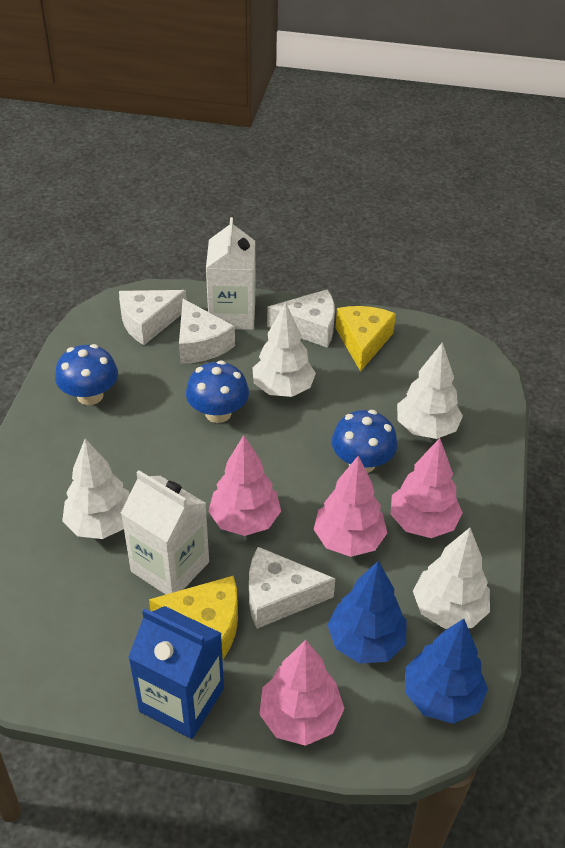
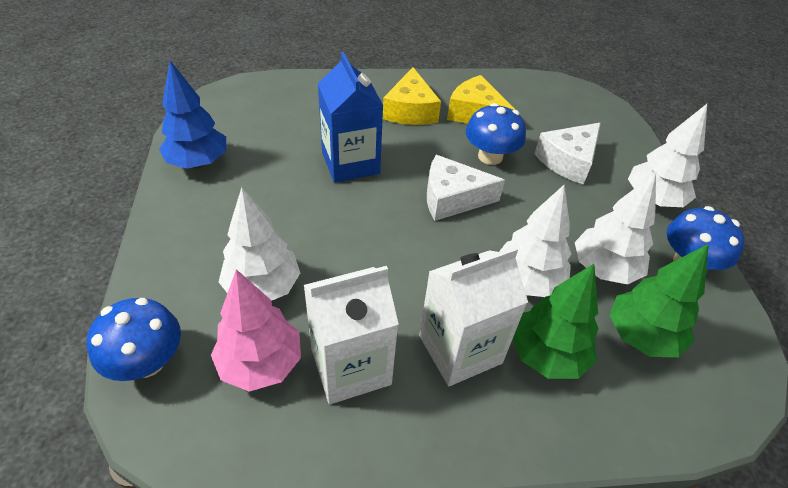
blue tree: [328,561,406,664] [405,619,488,724] = 2 -> [159,61,226,169] = 1
green tree: none = 0 -> [513,264,599,379] [609,244,709,357] = 2
pink tree: [208,435,281,536] [259,640,345,746] [314,455,387,557] [390,438,463,538] = 4 -> [211,269,301,392] = 1
white cheese: [119,290,186,345] [179,299,235,364] [249,547,335,629] [267,289,335,347] = 4 -> [427,155,505,221] [534,123,601,185] = 2

